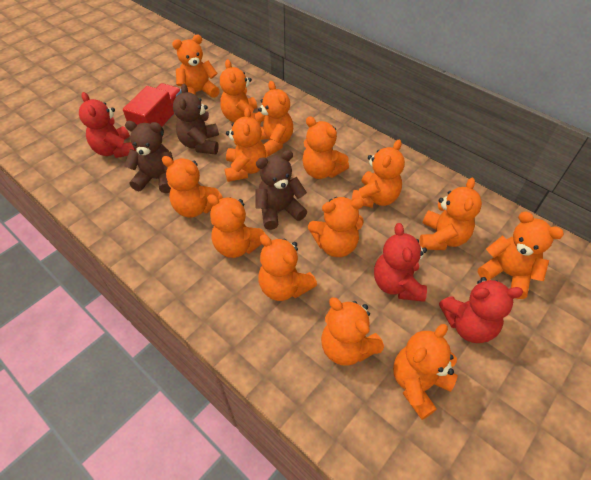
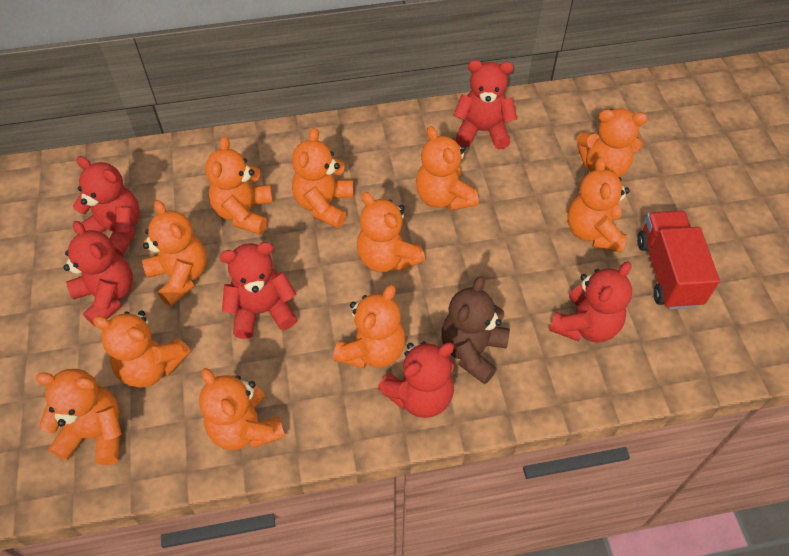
brown teddy bear: [124,121,173,193] [173,84,219,155] [255,150,307,230] = 3 -> [441,276,510,384] = 1
orange teddy bear: [162,156,223,218] [172,35,220,98] [207,194,266,258] [220,59,261,125] [225,107,266,182] [255,81,293,157] [258,234,317,301] [302,116,349,179] [308,197,364,257] [321,298,384,366] [352,140,405,208] [393,324,458,420] [419,178,482,250] [478,212,564,299] = 14 -> [35,369,122,465] [93,310,191,388] [142,200,207,306] [199,368,285,450] [205,136,273,235] [292,128,354,228] [333,285,406,368] [357,192,425,272] [416,126,478,211] [567,157,630,253] [577,109,648,177] = 11
red teddy bear: [79,92,136,158] [374,223,427,302] [439,277,523,343] = 3 -> [63,221,133,327] [73,156,140,256] [220,242,297,339] [378,341,454,418] [453,60,517,149] [549,262,632,343] = 6

